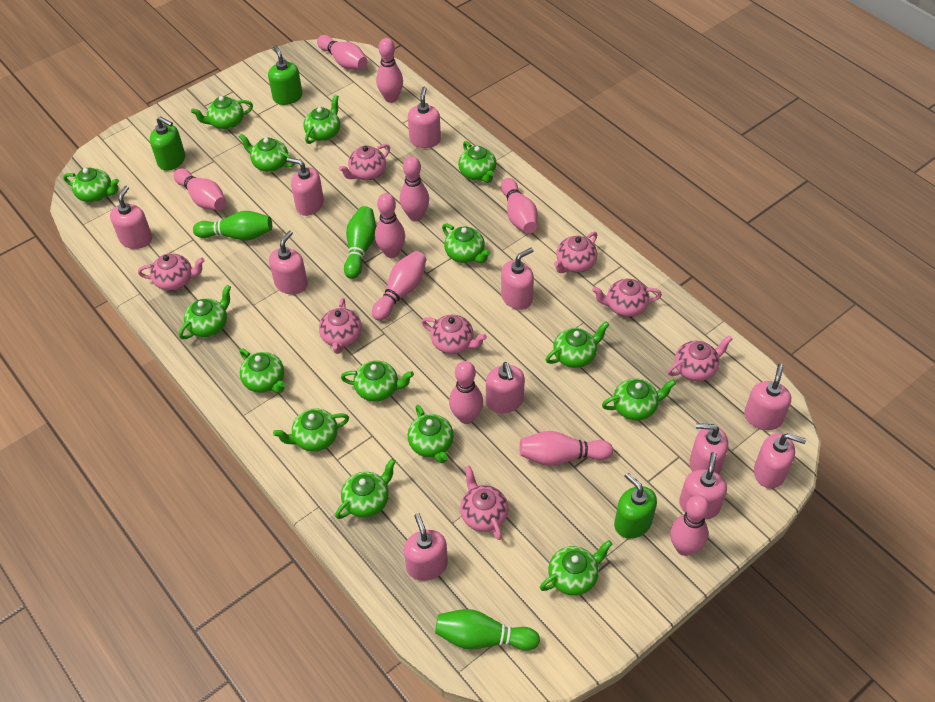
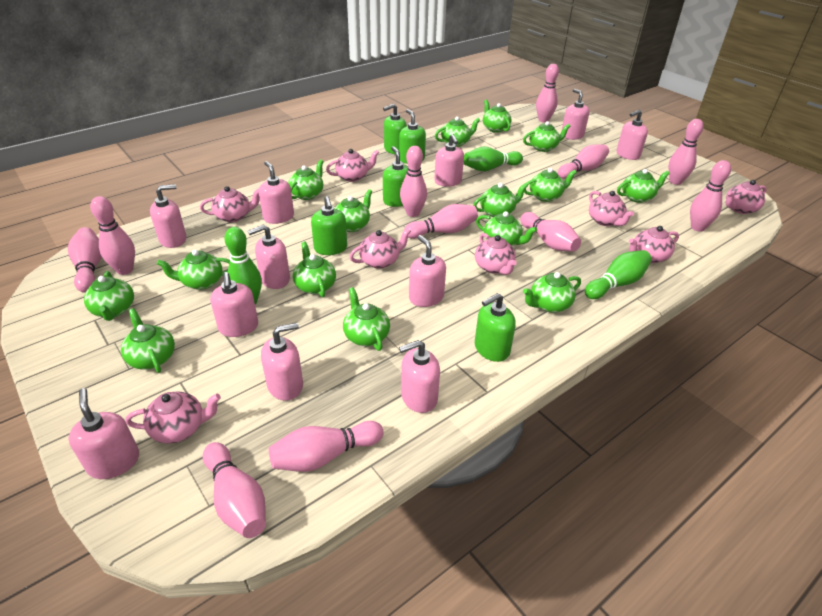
green soap dispenser: [150,117,185,171] [268,45,303,105] [614,473,657,539] = 3 -> [311,196,347,255] [383,104,407,154] [383,146,408,207] [399,109,426,164] [475,293,516,362] = 5
pink bowling pin: [174,168,226,210] [317,35,368,70] [372,251,426,321] [375,193,405,258] [376,38,403,103] [400,156,429,221] [449,361,483,424] [501,178,538,234] [520,431,613,466] [670,495,710,556] = 10 -> [68,227,102,293] [90,196,135,275] [203,442,266,538] [269,421,384,472] [400,146,427,217] [404,204,478,239] [520,212,581,251] [536,64,559,123] [558,144,609,179] [668,119,704,185] [690,160,731,232] = 11

